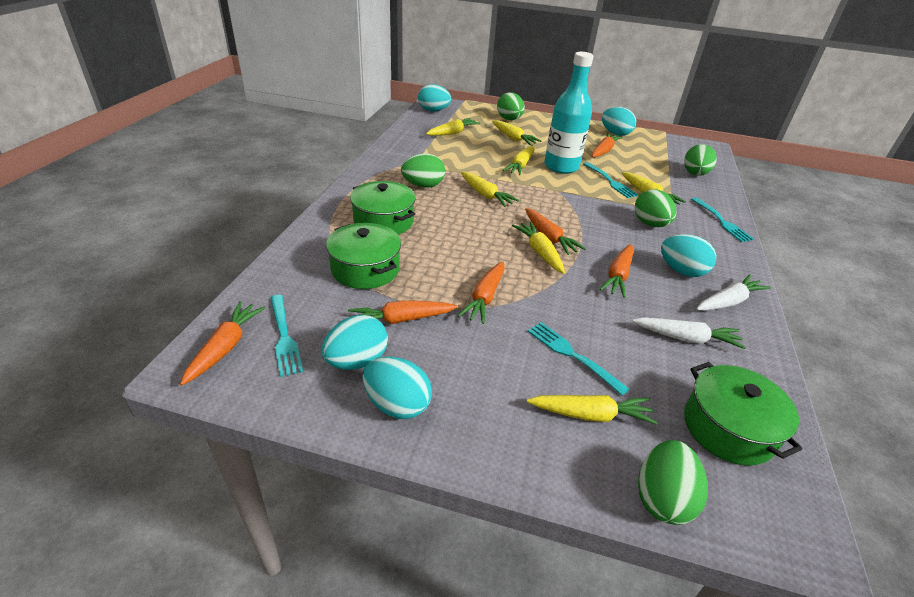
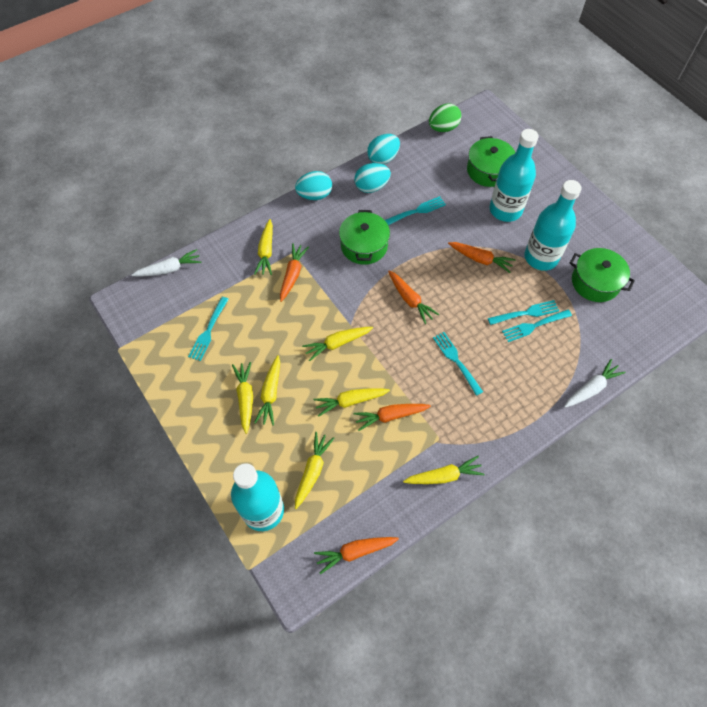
green egg: [401,153,445,188] [497,92,525,120] [635,189,677,227] [638,440,708,525] [684,144,717,176] = 5 -> [429,103,461,132] = 1
orange carrot: [180,301,265,385] [348,300,457,324] [458,262,505,324] [525,208,586,255] [592,133,623,157] [600,244,634,298] = 6 -> [280,243,309,302] [314,537,399,574] [354,404,431,431] [388,270,439,324] [448,242,515,273] = 5
turquoise bottle: [544,52,594,174] = 1 -> [231,463,284,531] [489,129,539,222] [524,180,582,271] = 3
turquoise egg: [322,315,388,370] [363,357,432,419] [418,84,451,112] [602,107,636,136] [661,234,716,277] = 5 -> [295,171,332,200] [354,163,391,193] [367,134,400,165] = 3
turquoise fork: [270,295,303,377] [528,322,629,396] [583,162,638,198] [691,197,754,242] = 4 -> [188,297,229,361] [385,196,446,225] [433,332,483,396] [488,300,559,325] [502,310,572,342] = 5

